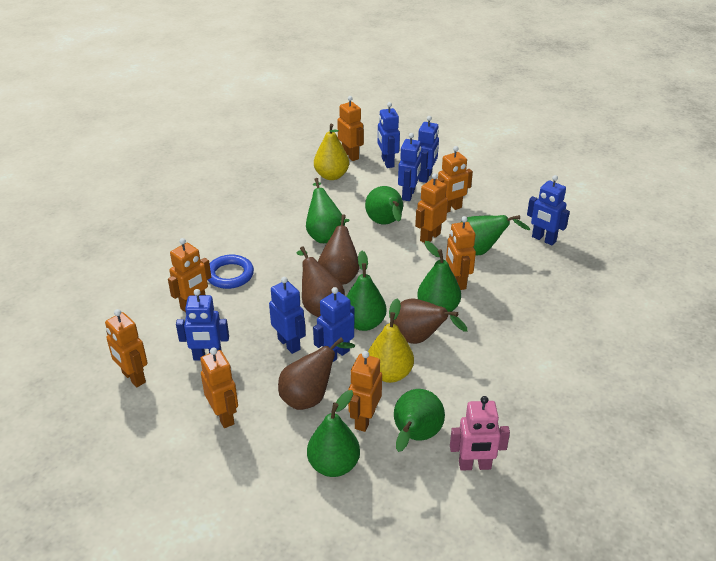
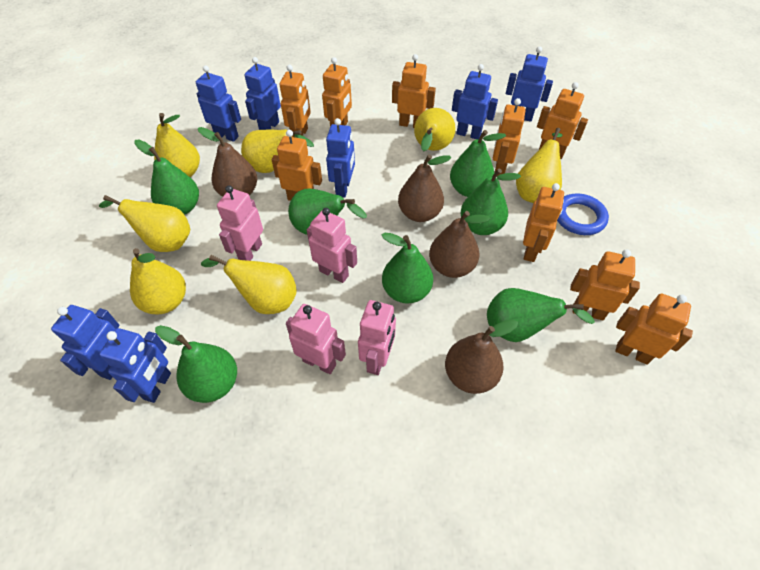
orange robot: [105,309,148,387] [168,238,211,313] [201,347,238,428] [337,96,364,161] [348,351,382,432] [415,173,448,243] [436,146,473,213] [446,216,476,290] = 8 -> [272,130,322,201] [280,65,311,137] [322,57,352,126] [392,54,436,128] [493,98,526,176] [523,183,564,262] [537,82,588,159] [570,249,640,320] [615,293,693,365] = 9
pink robot: [450,396,510,471] = 1 -> [217,185,263,261] [286,304,346,374] [307,208,357,283] [358,300,396,375] = 4
yellow pear: [314,124,349,180] [368,298,414,383] = 2 -> [99,195,190,252] [130,248,186,314] [154,113,200,177] [201,255,297,314] [241,129,314,173] [414,108,456,151] [516,128,563,203] = 7

